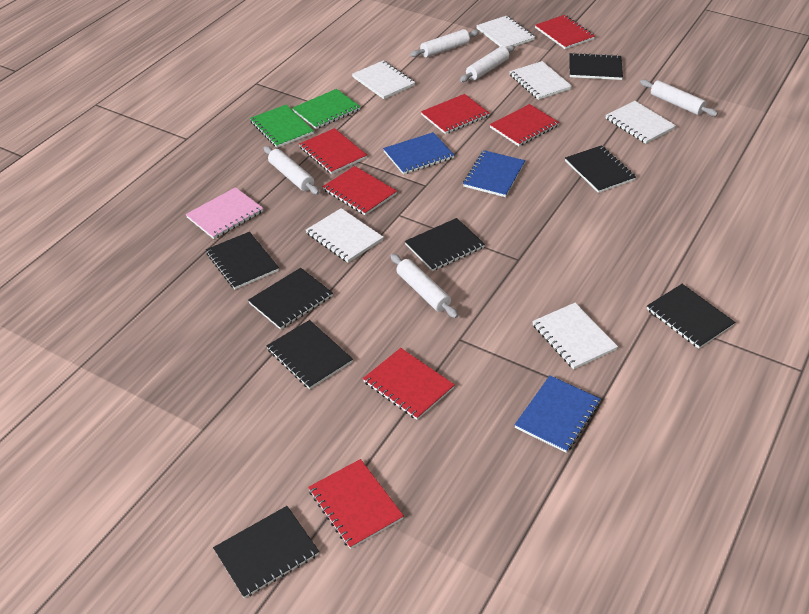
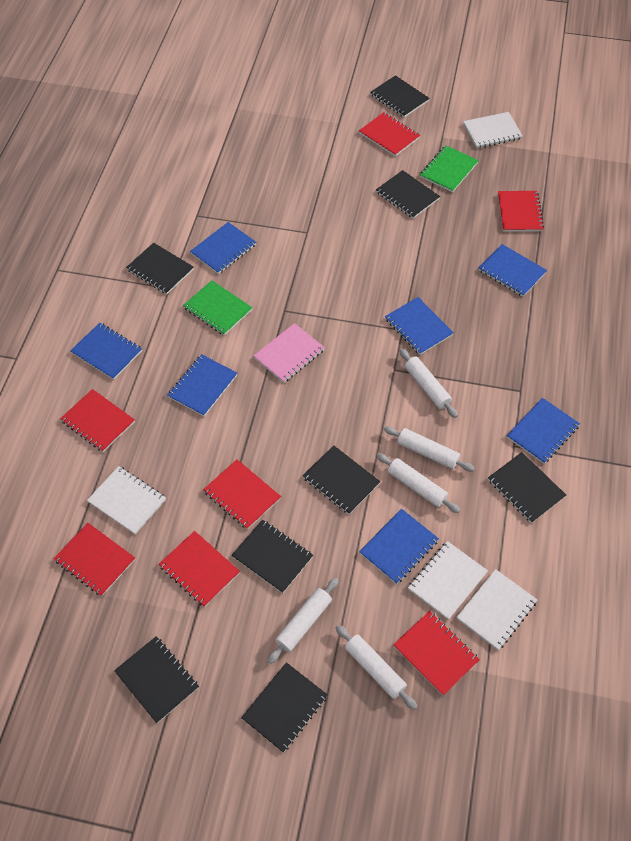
blue notebook: [383,132,454,175] [463,150,525,197] [514,375,601,453] = 3 -> [70,323,142,380] [167,354,237,416] [190,222,256,274] [359,509,439,584] [385,297,454,355] [479,244,547,297] [507,398,580,464] = 7
white notebook: [306,208,383,263] [352,61,415,99] [476,16,535,48] [509,61,572,100] [532,303,618,370] [605,101,676,144] = 6 -> [87,466,166,534] [408,541,488,620] [457,569,537,650] [463,112,523,148] = 4

